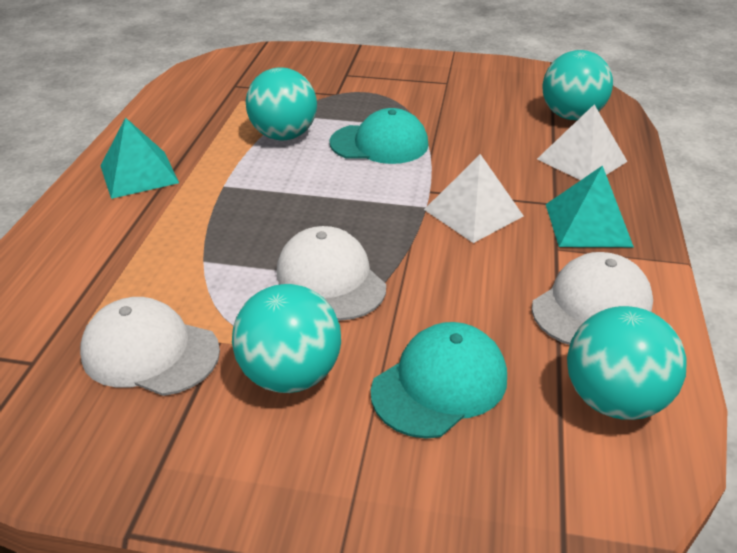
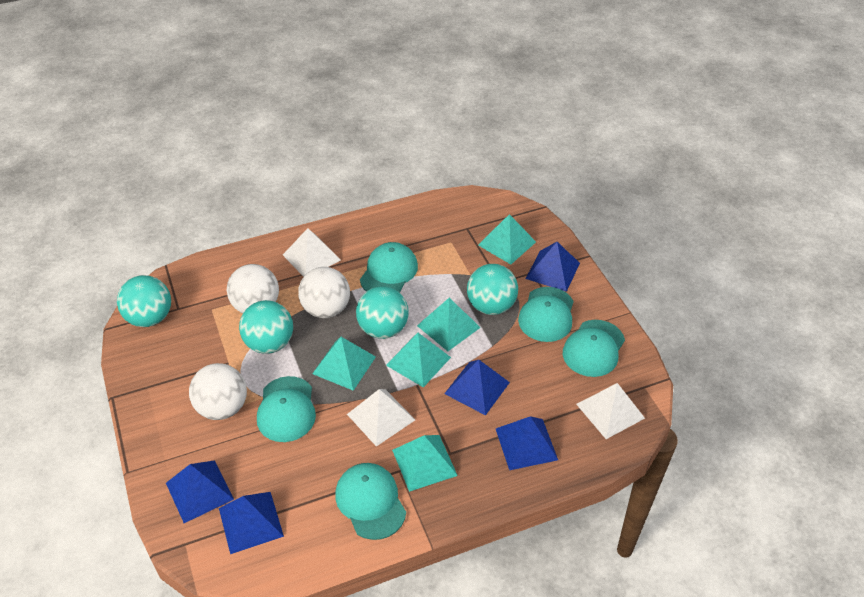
blue pyramid: none = 0 -> [166,460,234,523] [219,492,284,554] [444,360,510,415] [496,416,558,470] [526,242,580,292] = 5
turquoise cap: [330,108,428,164] [371,322,507,439] = 2 -> [257,376,316,442] [335,463,406,540] [360,242,418,293] [518,287,574,342] [563,320,625,377] = 5
turquoise pyramid: [100,117,179,199] [546,165,634,247] = 2 -> [312,337,376,391] [386,333,451,387] [392,435,458,492] [417,298,481,351] [478,214,536,265] = 5
white ball: none = 0 -> [189,363,247,420] [227,264,279,313] [298,267,350,318] = 3
white cap: [80,297,220,396] [277,226,386,321] [532,252,653,345] = 3 -> none = 0
white pyramid: [424,154,523,243] [537,104,628,180] = 2 -> [283,228,341,277] [347,389,415,446] [576,383,645,439] = 3

